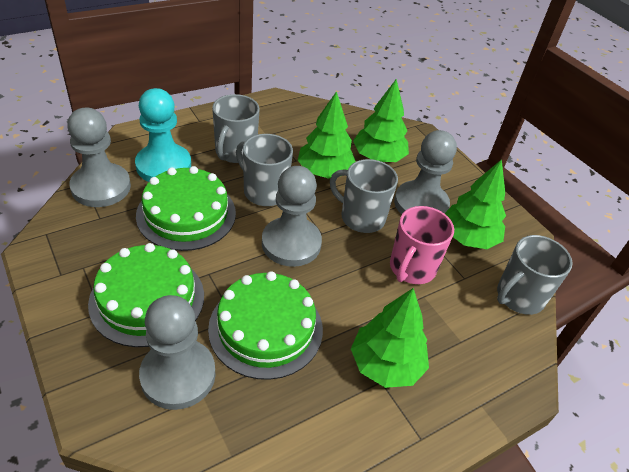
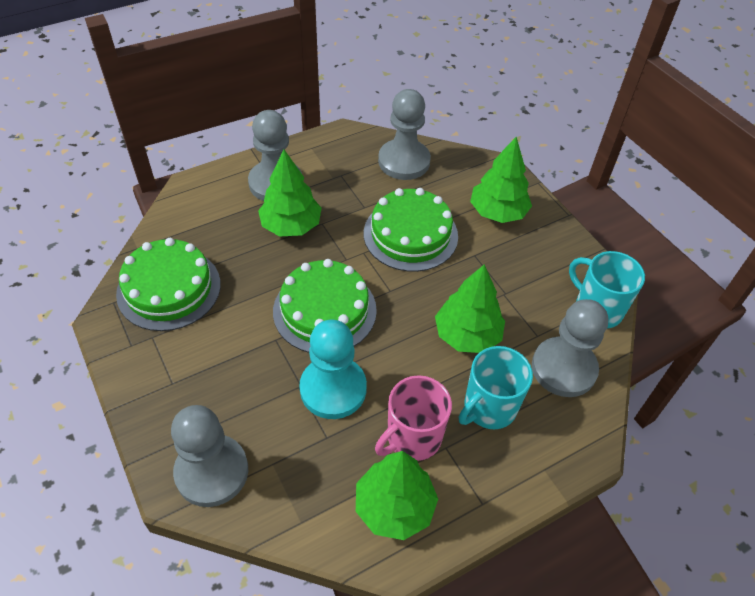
grey mug: [212,94,260,163] [236,134,293,206] [330,159,398,233] [497,235,573,315] = 4 -> none = 0
turquoise mug: none = 0 -> [459,346,533,429] [569,251,645,329] = 2

